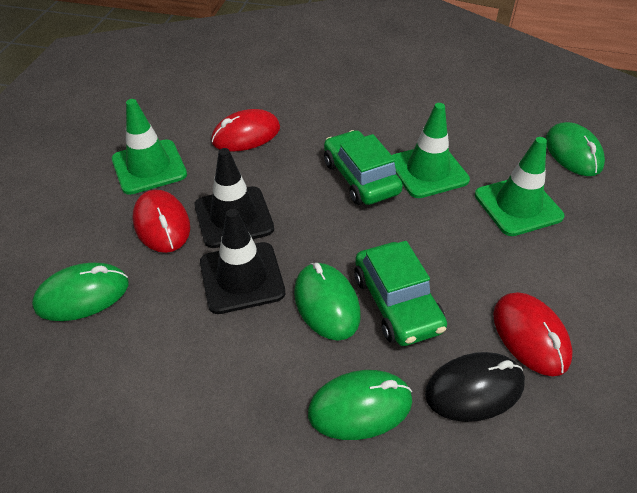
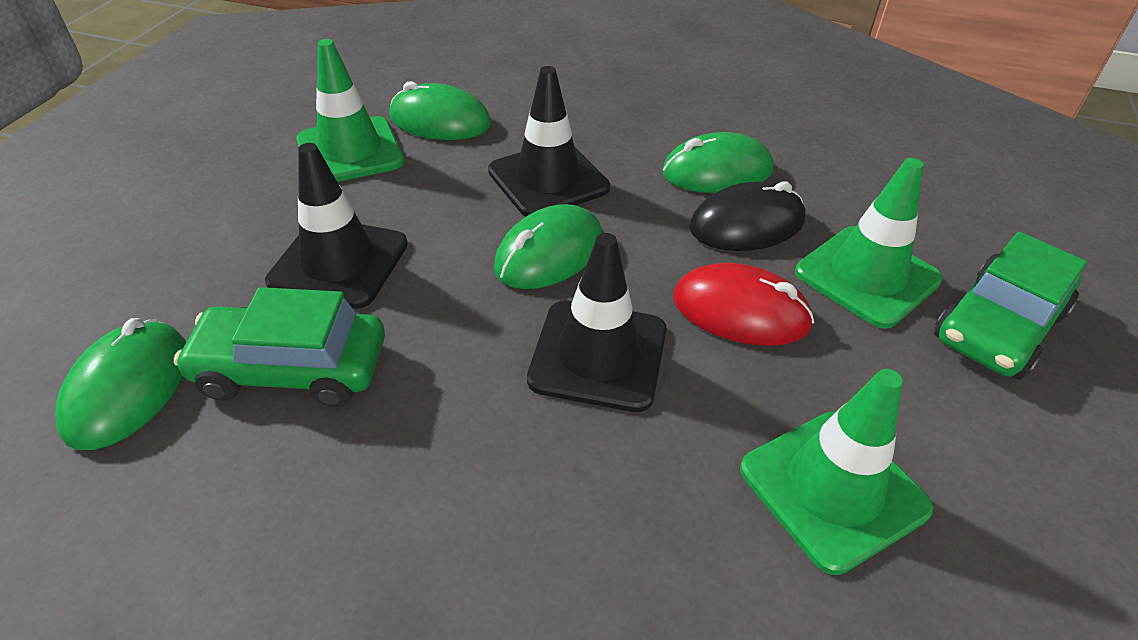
black traffic cone: [195,148,274,248] [200,209,285,314] = 2 -> [265,143,408,309] [488,66,610,216] [527,233,667,412] = 3
red mouse: [133,190,190,253] [211,109,280,152] [493,292,573,376] = 3 -> [673,263,814,346] = 1

